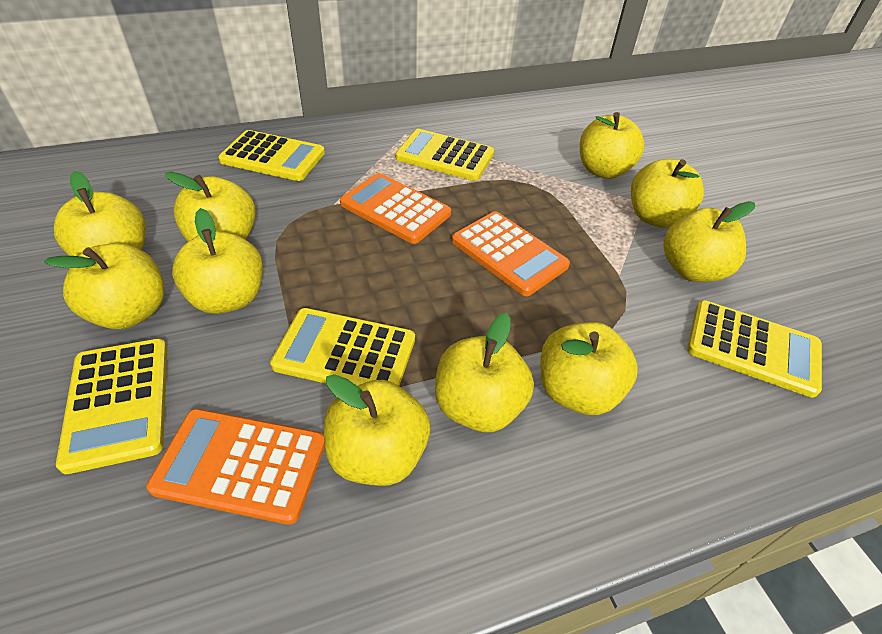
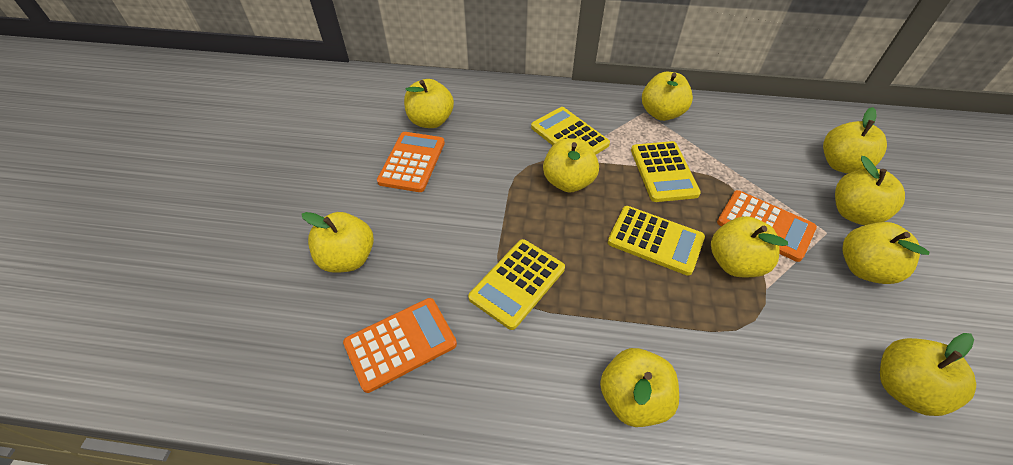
yellow calculator: [56,339,168,474] [218,130,325,181] [270,308,415,386] [395,129,494,181] [687,300,822,398] = 5 -> [468,239,565,330] [531,107,610,155] [608,206,705,276] [631,141,701,202] = 4

